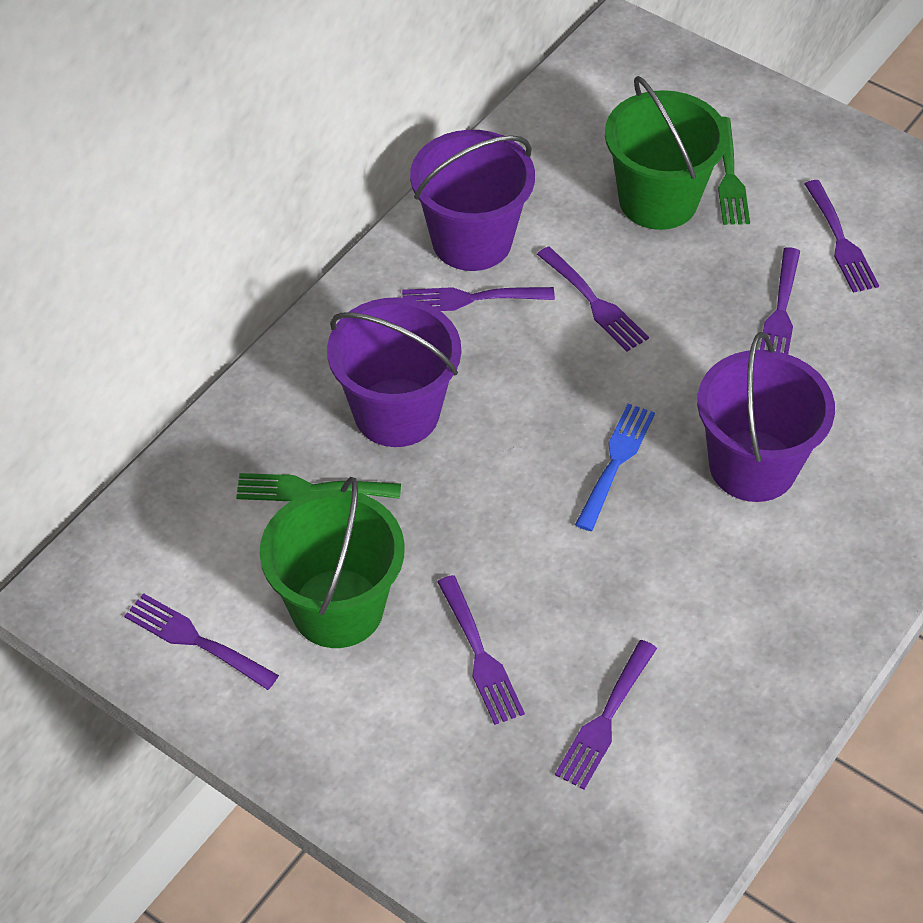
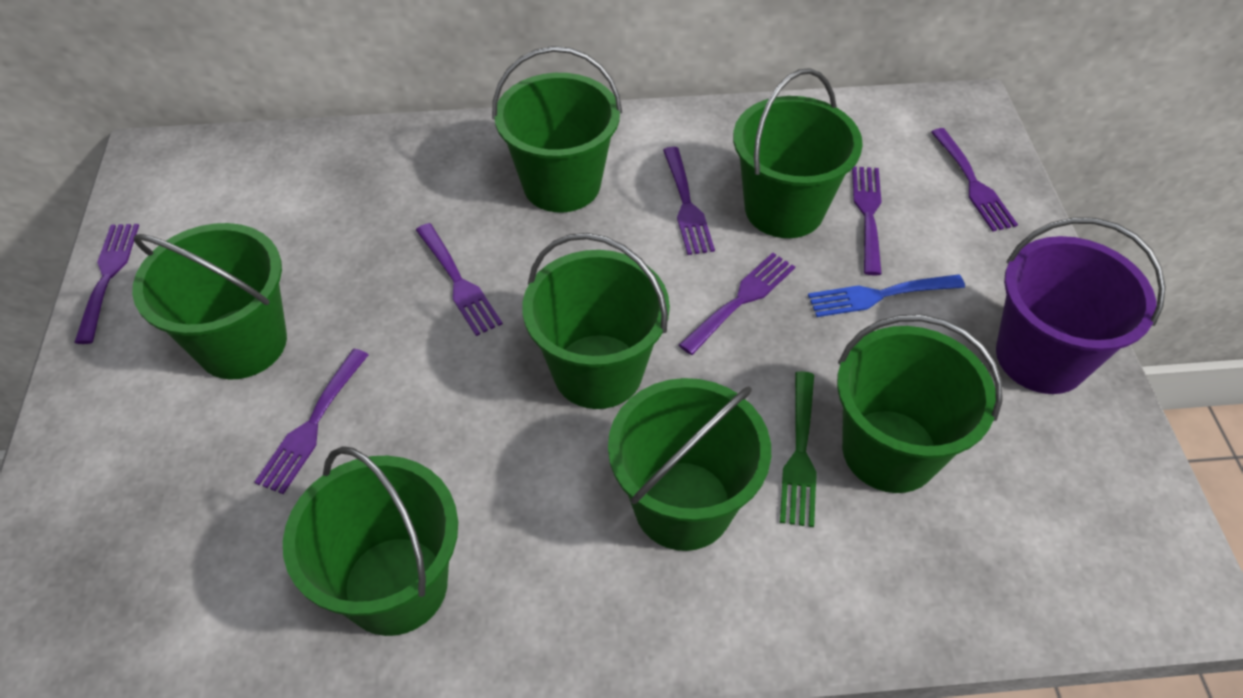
green bucket: [260,477,405,648] [605,76,728,230] = 2 -> [132,223,287,379] [283,446,458,636] [492,46,622,212] [522,233,670,409] [608,378,771,551] [733,68,863,238] [837,314,1003,493] = 7
green fork: [236,473,401,501] [718,117,750,225] = 2 -> [780,371,817,527] = 1
purple bucket: [327,297,461,447] [410,130,535,271] [697,332,835,502] = 3 -> [996,217,1166,394] = 1

